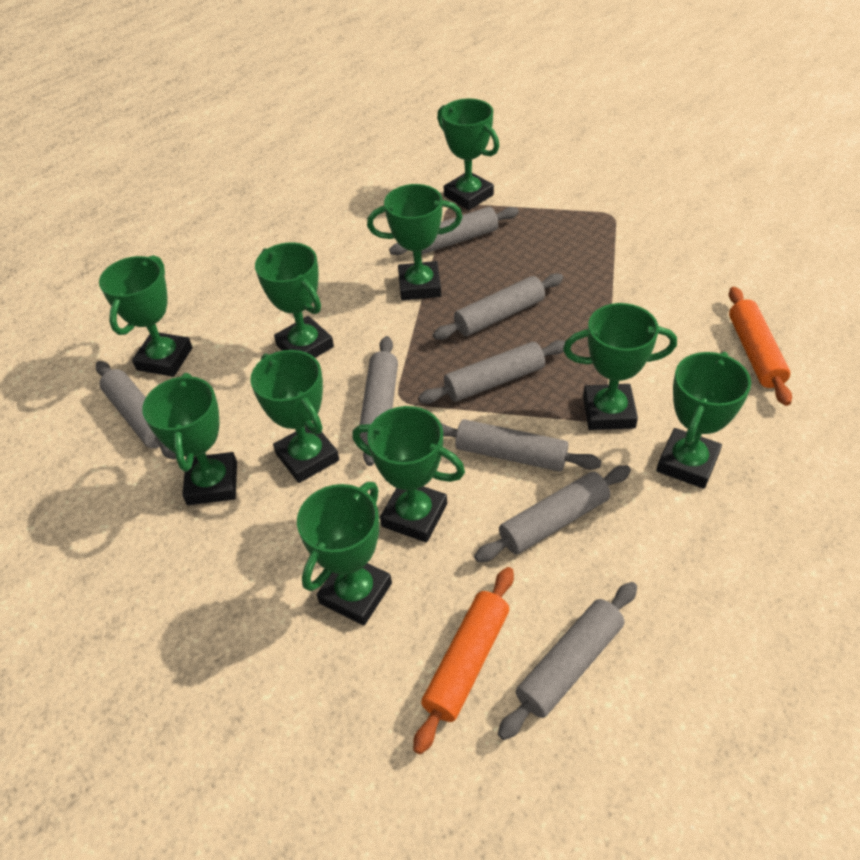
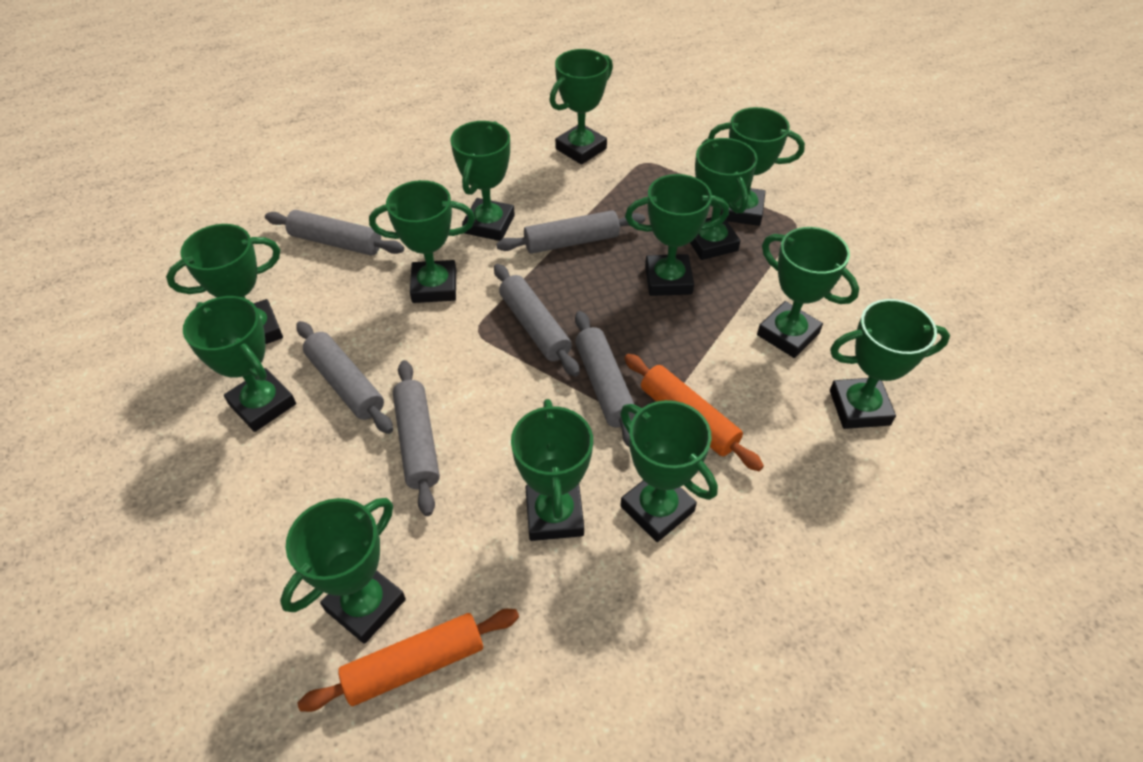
green trophy: [99,255,193,377] [142,373,237,505] [250,350,339,483] [255,243,334,358] [297,482,392,626] [352,406,465,543] [367,184,463,301] [437,98,499,210] [563,303,677,430] [656,352,751,489] = 10 -> [166,224,283,344] [183,296,296,432] [280,498,406,644] [369,180,475,303] [450,121,515,241] [511,399,593,541] [549,49,613,165] [620,400,718,542] [625,174,729,296] [690,138,758,260] [708,107,805,226] [757,227,859,358] [830,299,950,429] = 13
grey rolling pin: [96,361,176,460] [360,336,398,466] [389,207,519,255] [418,340,565,404] [433,273,563,340] [440,419,602,472] [474,465,631,562] [498,582,637,740] = 8 -> [265,210,404,256] [296,321,393,434] [393,360,440,516] [494,264,580,377] [496,210,645,254] [575,311,635,448] = 6

